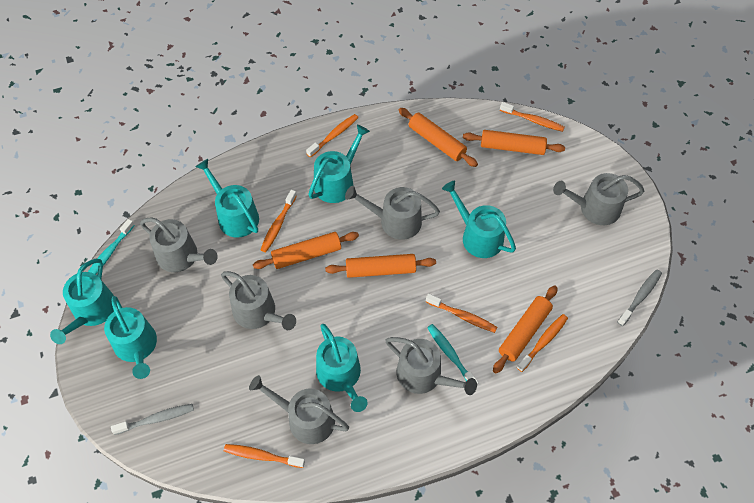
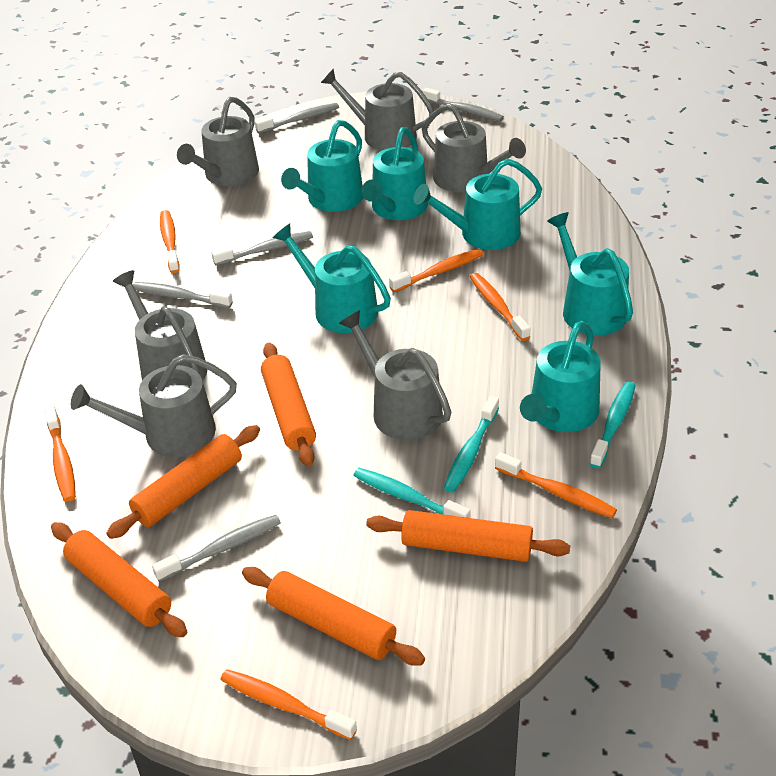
grey toothbrush: [111,404,194,435] [617,270,662,326] = 2 -> [132,282,233,308] [152,515,281,582] [211,231,313,266] [255,103,339,134] [422,88,504,121] = 5
turquoise toothbrush: [88,219,134,274] [427,324,479,386] = 2 -> [353,468,471,518] [444,396,499,492] [590,381,636,468] = 3

